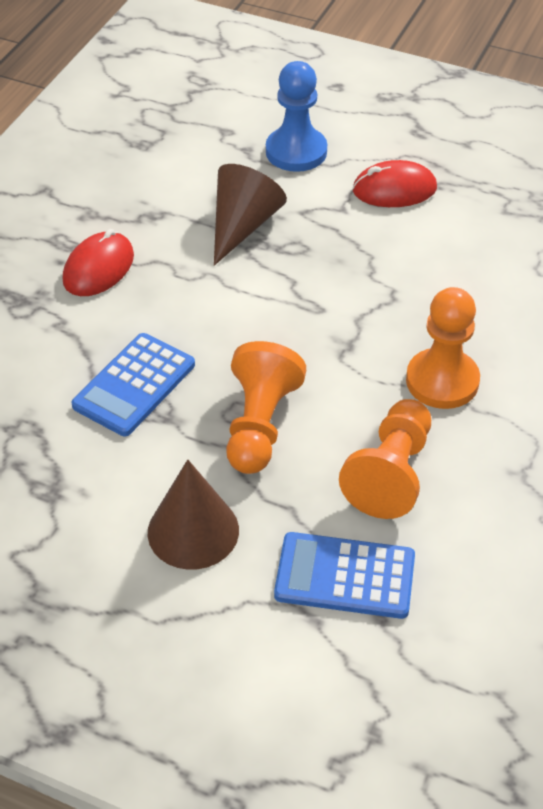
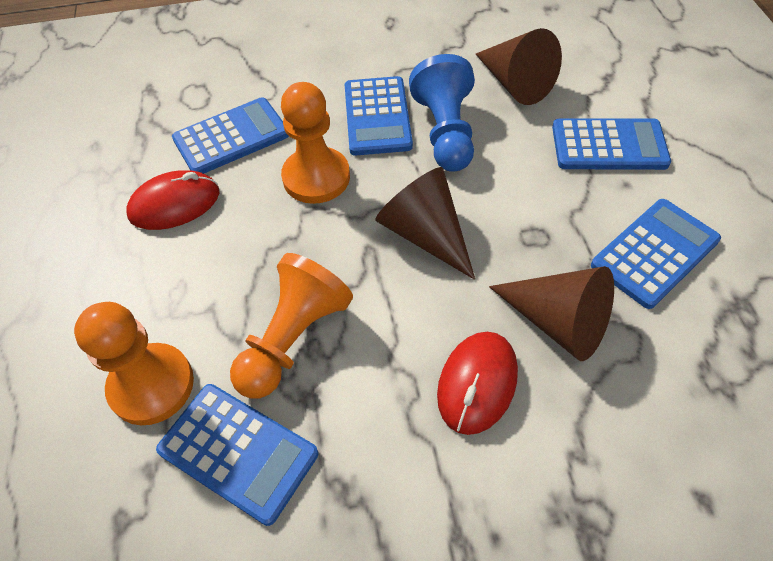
blue calculator: [71,333,195,436] [274,532,415,619] = 2 -> [156,384,318,526] [172,97,289,174] [345,76,413,156] [552,118,671,170] [591,199,721,309] = 5
brown cone: [148,459,239,570] [214,164,287,266] = 2 -> [375,167,475,280] [476,28,562,105] [489,266,614,361] = 3

